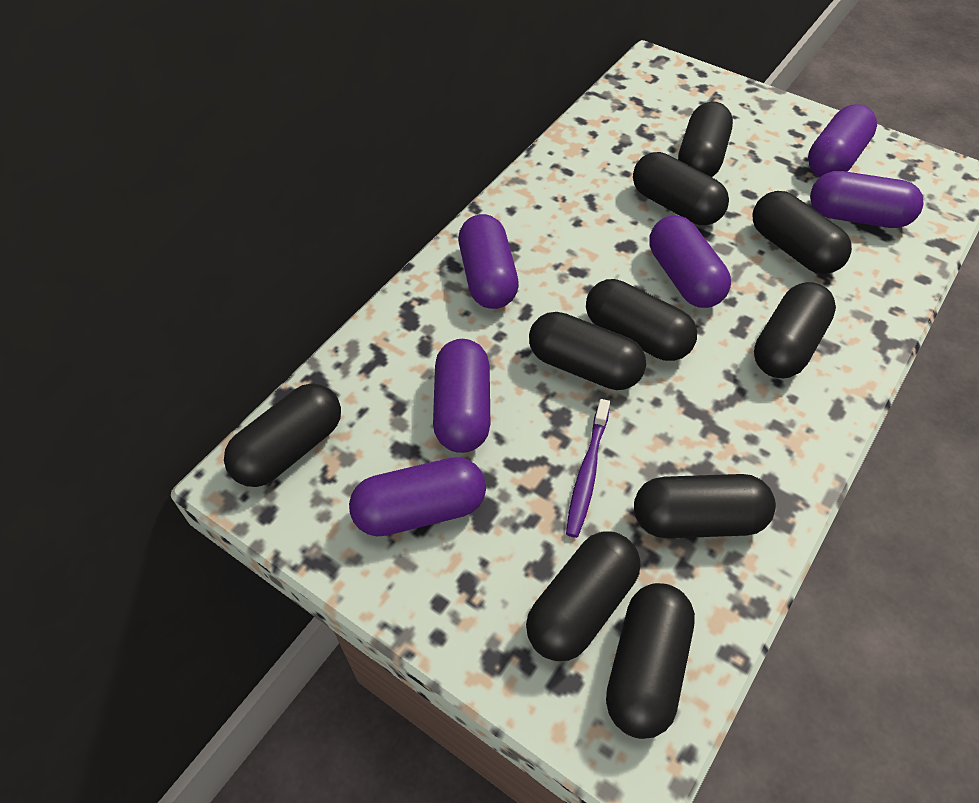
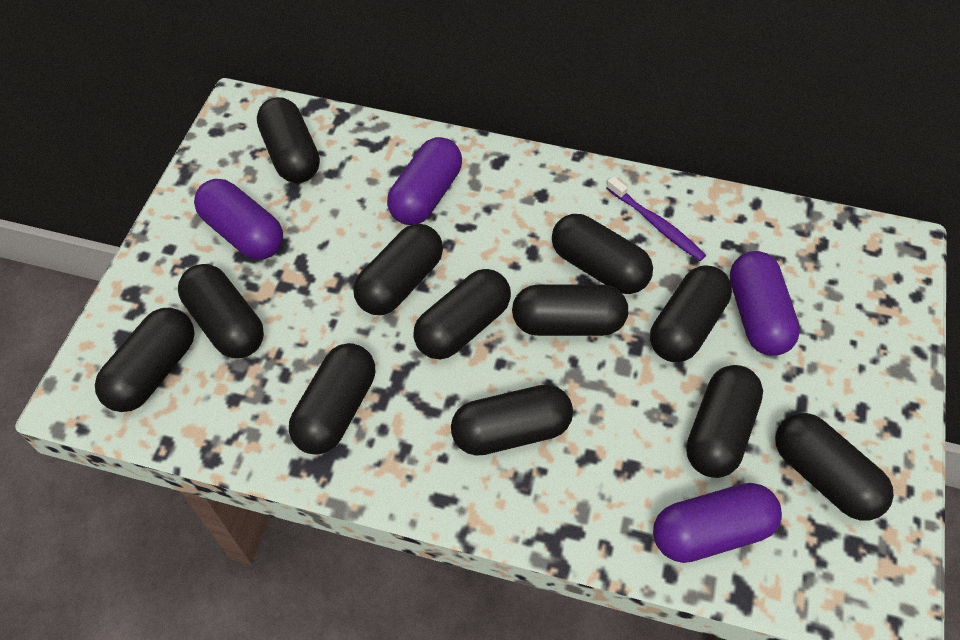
black capsule: [224,383,341,487] [526,531,640,661] [529,312,646,390] [586,279,697,361] [606,583,695,739] [633,152,729,225] [634,474,776,538] [678,102,733,177] [753,191,852,274] [754,282,836,378] = 10 -> [95,308,195,412] [178,264,264,358] [257,97,320,183] [289,343,375,455] [353,224,443,315] [413,269,511,359] [451,385,573,456] [512,285,628,336] [552,214,653,294] [650,266,732,362] [686,365,763,478] [775,413,894,521] = 12
purple capsule: [349,457,486,536] [433,339,490,453] [458,214,519,309] [650,215,731,308] [808,104,877,177] [810,171,923,228] = 6 -> [194,179,283,260] [387,137,462,225] [653,483,782,563] [730,251,800,356] = 4

